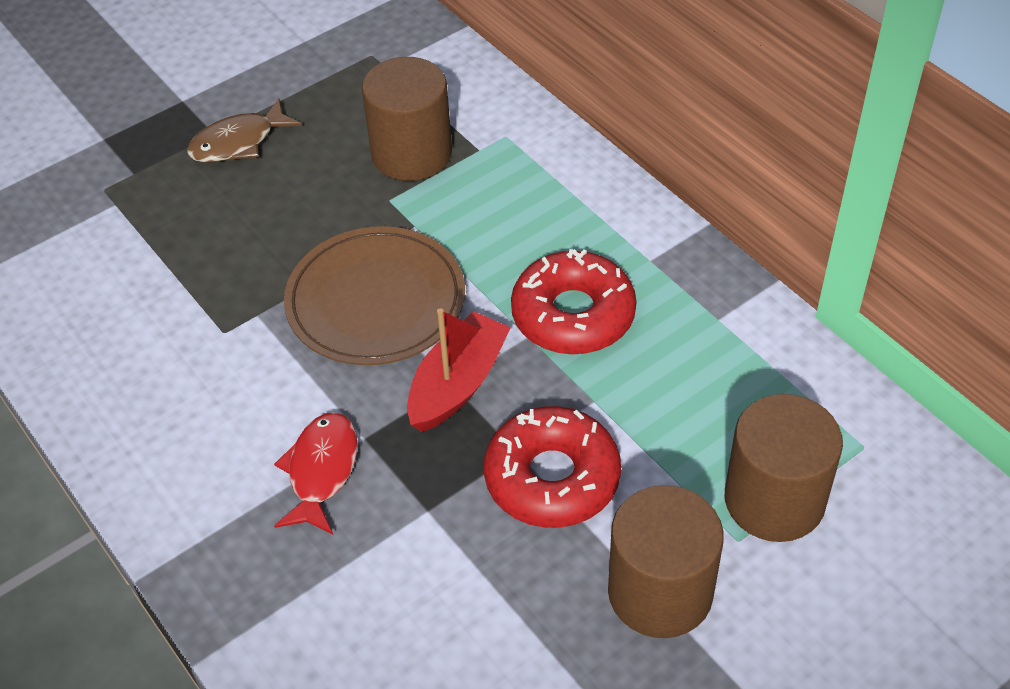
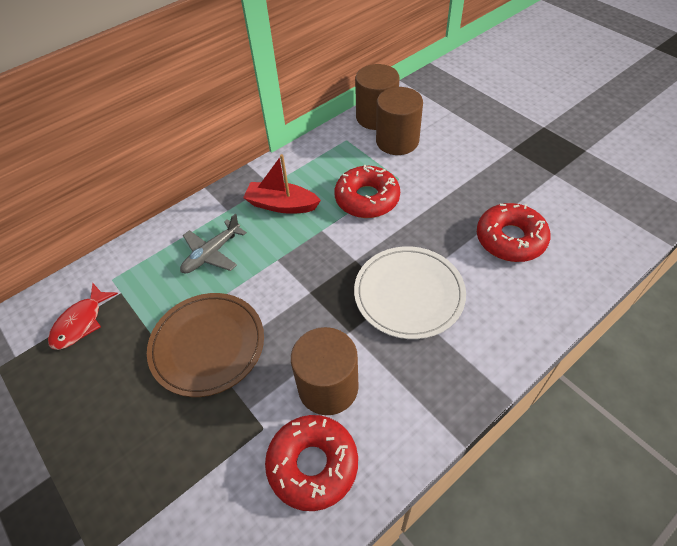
brown fish: [187,98,302,163] = 1 -> none = 0
grey plane: none = 0 -> [180,214,247,273] = 1
red donut: [484,406,621,528] [511,249,637,355] = 2 -> [265,415,358,511] [335,165,400,218] [477,203,550,262] = 3
white plate: none = 0 -> [354,246,466,339] = 1

